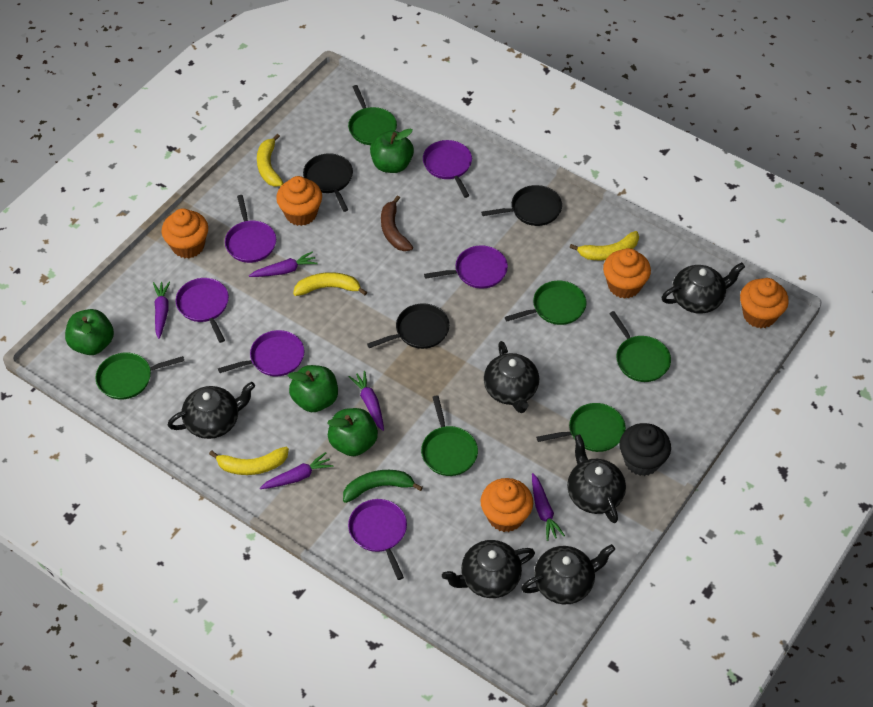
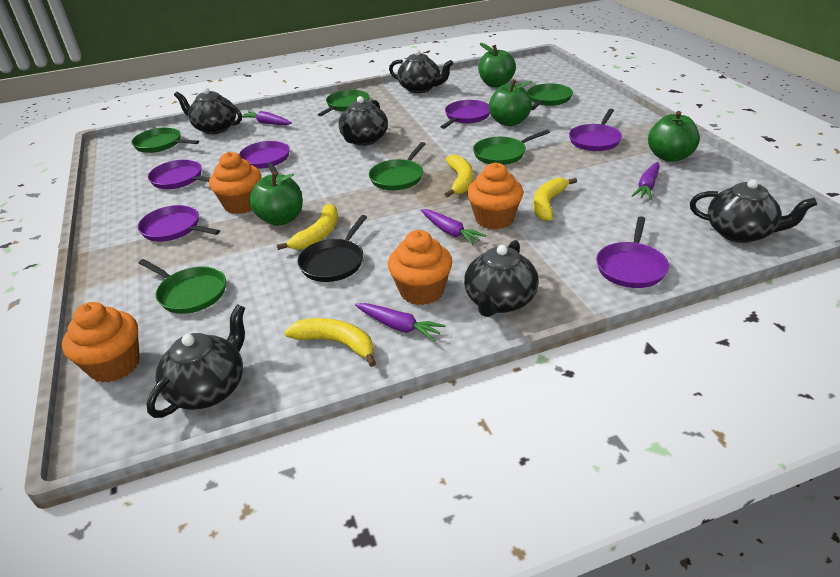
black cupcake: [619,423,671,476] = 1 -> none = 0
black pan: [303,153,353,212] [367,303,450,349] [481,185,562,226] = 3 -> [297,215,367,282] = 1
brown banana: [381,195,413,251] = 1 -> none = 0
green banana: [343,470,423,503] = 1 -> none = 0
orange cupcake: [162,208,208,258] [276,176,322,226] [480,478,533,532] [603,248,651,299] [740,278,789,328] = 5 -> [62,302,140,383] [209,152,262,214] [388,230,452,305] [467,162,523,230] = 4
purple carrot: [153,281,170,339] [249,251,318,277] [260,452,333,489] [349,371,384,431] [532,473,565,541] = 5 -> [242,111,292,125] [355,303,445,341] [421,209,486,245] [632,162,660,200] = 4

